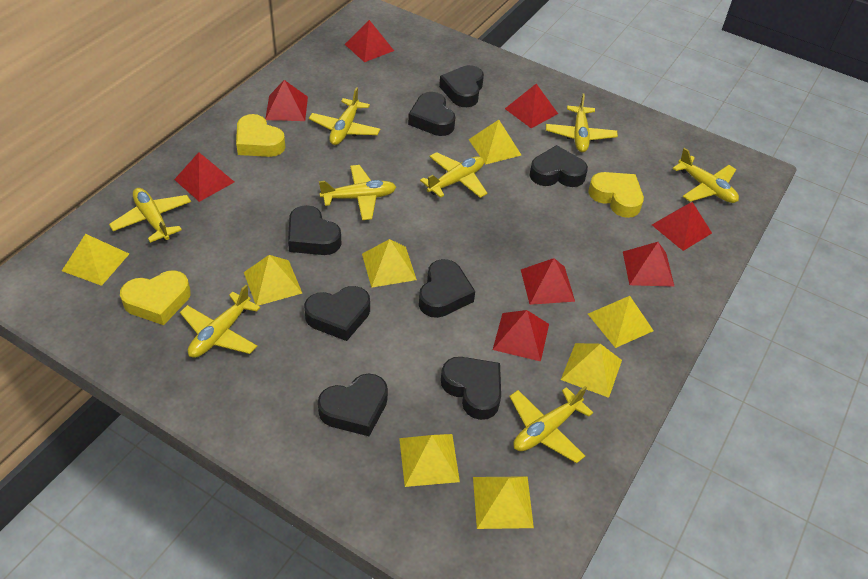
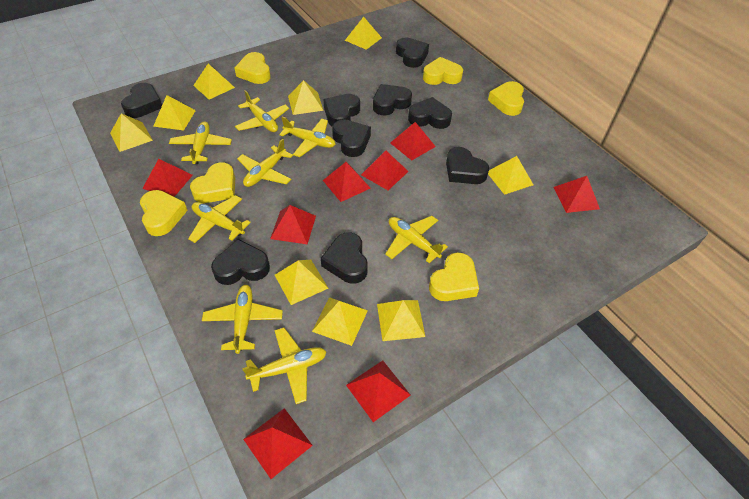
black heart: [288,205,341,255] [304,286,370,341] [318,374,388,436] [408,92,455,136] [419,259,475,318] [439,65,484,107] [441,357,501,420] [529,145,588,187] = 8 -> [121,83,162,118] [211,239,270,285] [321,232,368,284] [323,94,360,126] [332,119,371,157] [373,84,412,115] [396,38,429,68] [408,97,452,129] [446,147,489,184] = 9
yellow heart: [120,270,191,325] [236,114,286,157] [588,172,644,218] = 3 -> [140,190,188,236] [190,162,235,203] [234,52,271,84] [423,57,463,85] [429,253,479,301] [488,81,524,116] = 6
yellow pyramid: [62,234,129,286] [244,255,302,306] [362,239,417,288] [399,434,460,487] [469,120,521,164] [473,476,534,529] [561,343,622,398] [588,296,654,348] = 8 -> [110,113,153,152] [153,95,196,130] [193,64,235,99] [275,260,328,305] [288,80,324,115] [312,297,368,346] [345,17,382,50] [377,300,425,341] [488,156,533,195] = 9

